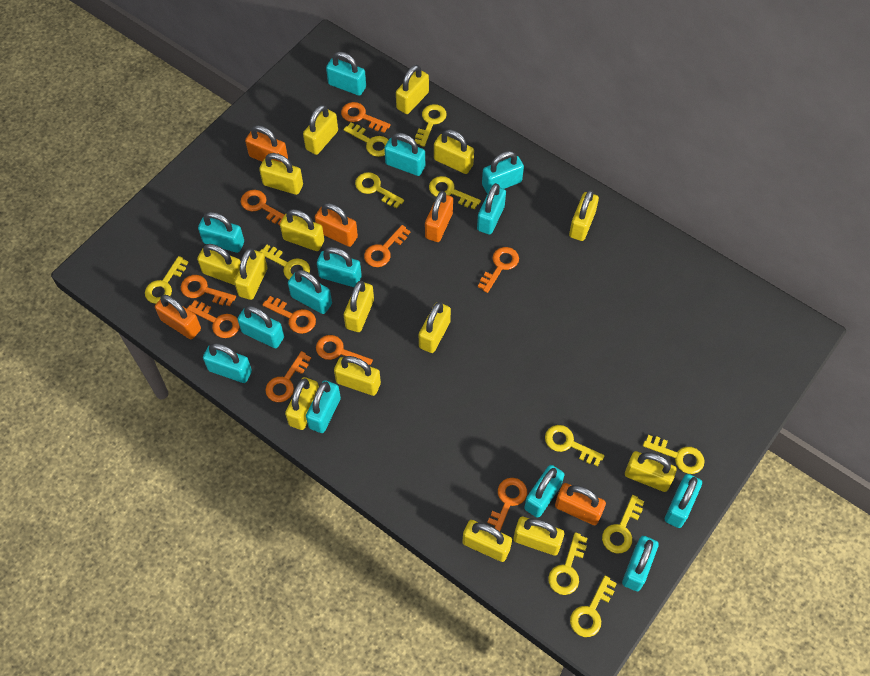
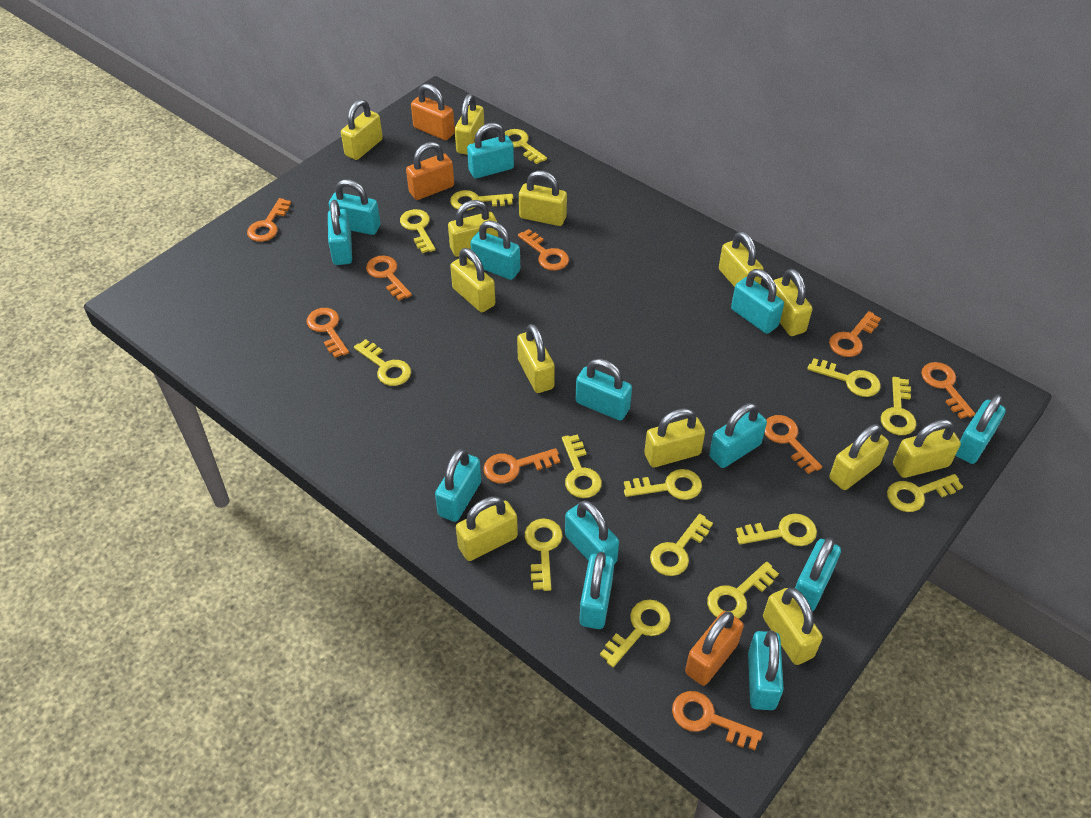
orange key: [181,275,236,306] [187,300,240,338] [241,190,284,225] [263,296,316,334] [266,351,311,402] [316,335,373,365] [341,102,391,133] [364,225,410,267] [478,247,519,293] [487,478,527,531] = 10 -> [247,198,291,242] [306,308,349,358] [366,255,412,300] [483,448,560,484] [518,229,569,271] [672,691,763,750] [764,415,822,474] [829,311,881,357] [921,362,975,419] = 9
orange padlock: [155,295,201,339] [245,125,288,162] [315,203,358,247] [425,191,453,242] [555,483,606,525] = 5 -> [406,142,454,200] [411,84,455,140] [685,611,744,686] = 3
yellow key: [145,256,188,304] [260,245,310,279] [344,122,388,157] [355,172,404,208] [415,104,447,147] [429,176,481,209] [545,425,605,466] [548,532,588,595] [570,576,617,637] [602,495,645,553] [643,435,704,474] = 11 -> [354,339,411,386] [400,209,436,253] [450,190,513,211] [505,129,547,164] [525,518,563,591] [562,434,602,498] [600,600,671,667] [624,469,702,500] [650,514,713,576] [707,562,779,619] [736,514,817,546] [807,358,881,397] [881,377,916,435] [887,474,963,512] = 14
yellow padlock: [197,244,241,285] [234,248,268,300] [259,153,303,195] [280,209,324,251] [285,377,319,430] [303,105,338,155] [334,356,381,396] [344,281,374,332] [396,65,429,114] [419,302,451,353] [434,130,474,174] [462,520,512,562] [513,517,564,556] [569,190,599,241] [625,451,677,492] = 15 -> [341,99,383,160] [448,200,498,257] [450,248,495,312] [455,94,484,155] [456,496,518,561] [517,324,555,393] [519,171,567,226] [644,408,705,467] [719,231,764,287] [763,588,823,665] [774,269,812,336] [829,424,889,490] [893,419,961,478] = 13

